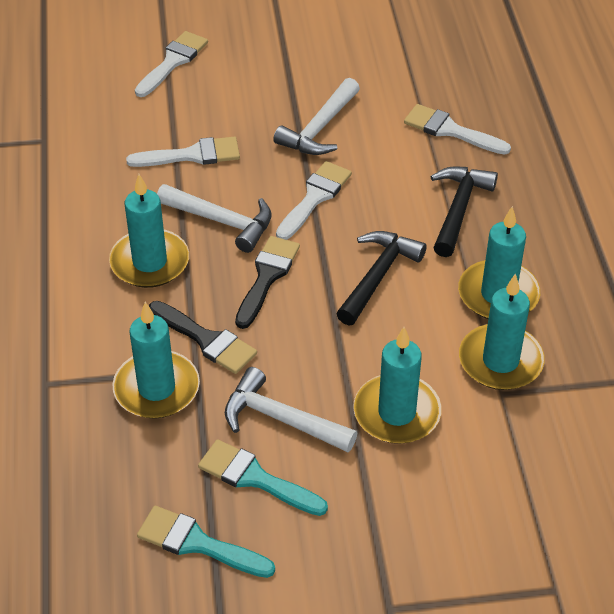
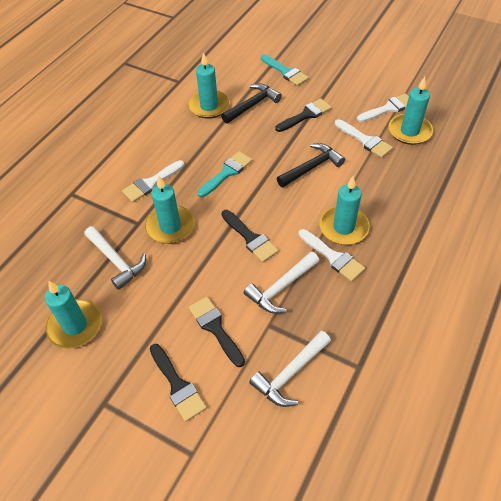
black brush: [149,301,257,374] [235,236,300,329] = 2 -> [150,344,207,422] [189,297,245,367] [221,210,278,262] [275,98,332,132] = 4

